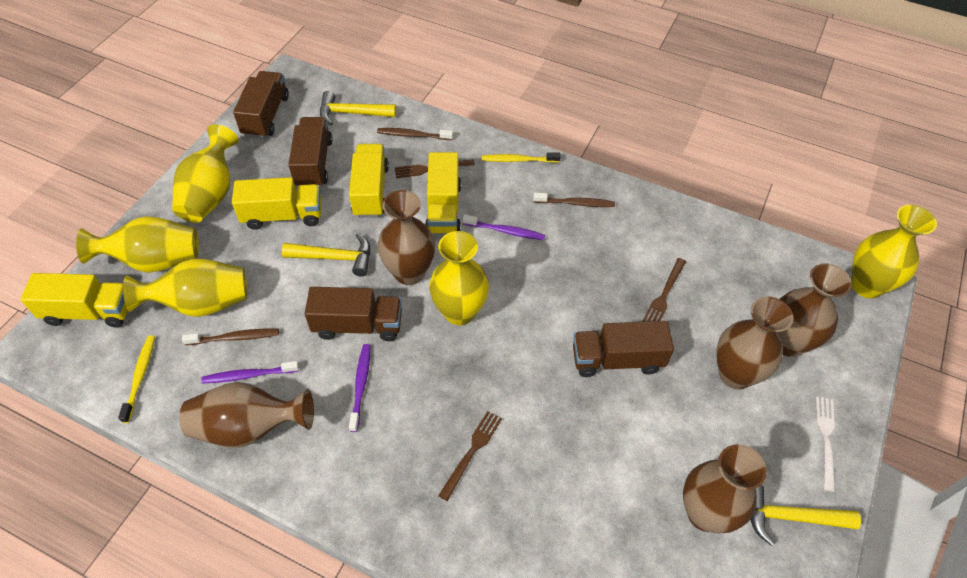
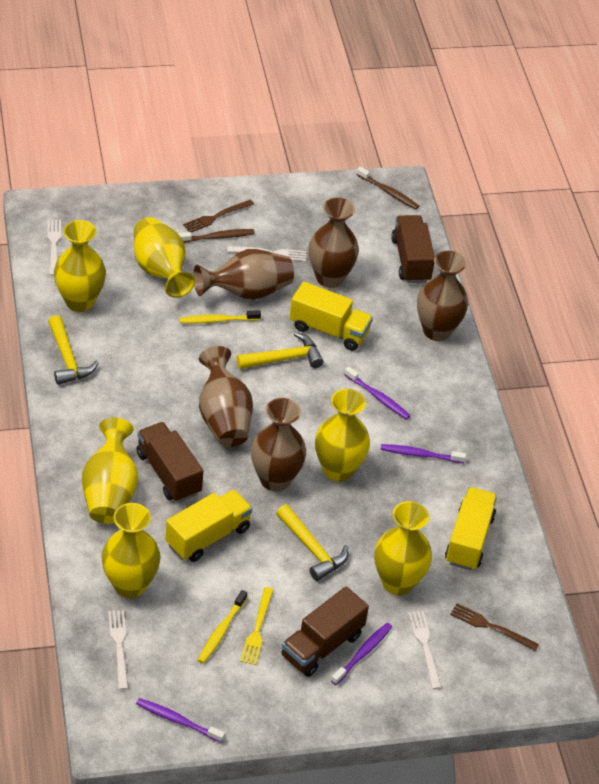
brown fork: [395,159,475,178] [438,411,502,501] [642,258,686,322] = 3 -> [183,200,254,232] [450,603,539,651] = 2
brown toothbrush: [182,329,279,345] [377,128,453,140] [533,193,615,207] = 3 -> [178,229,255,243] [356,167,419,209] = 2
brown truck: [233,71,289,138] [288,117,333,186] [305,287,402,341] [573,321,674,377] = 4 -> [136,422,203,502] [281,587,369,677] [391,215,435,283] = 3
purple toothbrush: [201,361,299,383] [349,344,371,432] [463,214,545,240] = 3 -> [136,698,225,743] [331,623,392,685] [344,366,411,420] [381,444,466,463] = 4
white fork: [816,397,835,492] = 1 -> [47,220,61,276] [108,610,129,690] [227,246,306,261] [408,611,442,689] = 4
yellow fork: none = 0 -> [240,587,273,665] = 1
yellow truck: [20,273,128,328] [232,177,322,230] [349,144,389,218] [425,152,461,234] = 4 -> [166,490,253,562] [290,282,373,351] [445,487,497,571] = 3
yellow vase: [76,216,199,273] [123,259,247,317] [172,124,239,223] [429,231,489,325] [851,204,937,299] = 5 -> [54,220,106,312] [82,418,138,524] [101,503,161,598] [134,217,195,298] [315,389,370,482] [374,501,432,595] = 6

